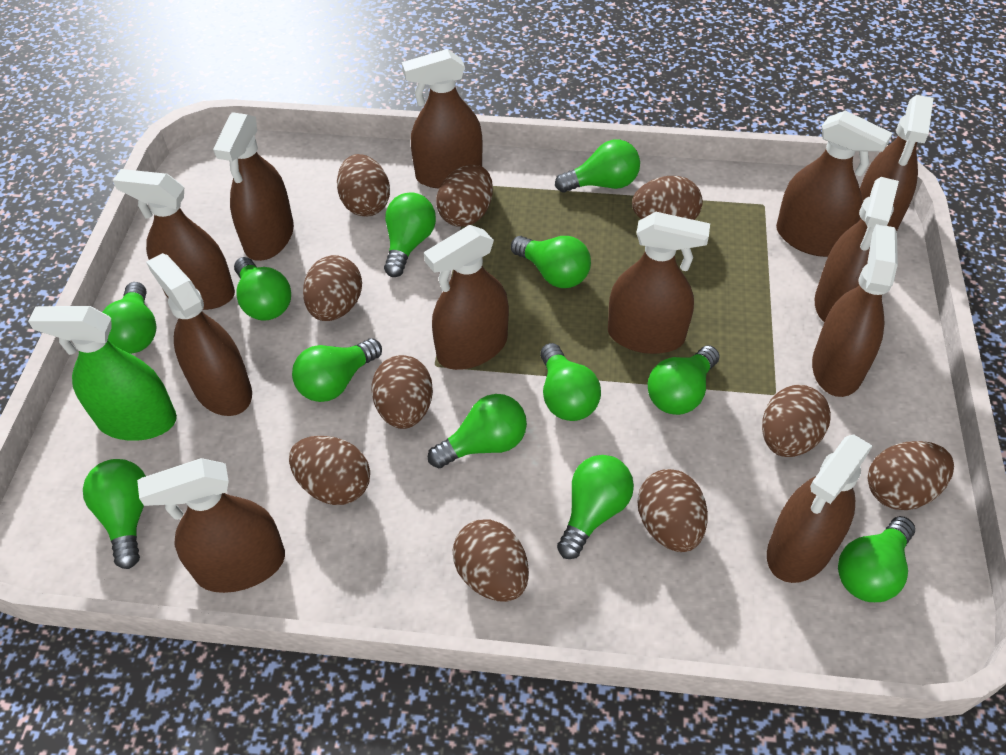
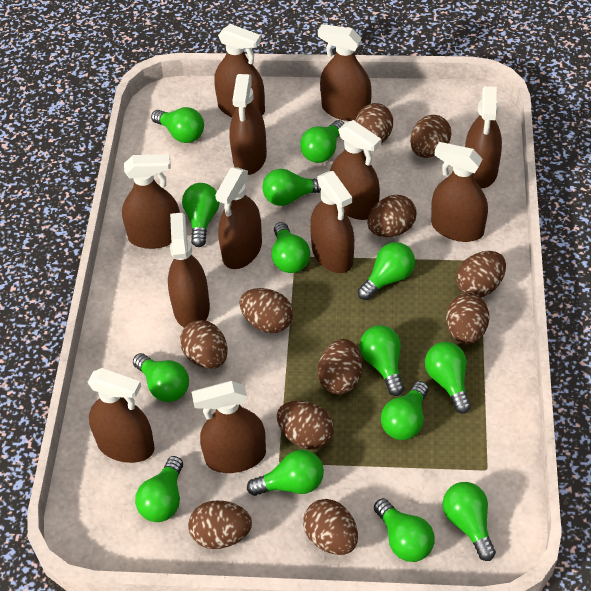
brown egg: [289,436,370,505] [303,255,362,321] [337,154,390,217] [372,355,433,429] [436,165,493,227] [453,519,529,602] [632,176,703,220] [637,469,708,552] [762,385,831,457] [868,441,954,510] = 10 -> [180,320,228,369] [188,500,252,549] [240,288,293,333] [277,401,334,450] [303,499,358,555] [318,339,362,394] [355,103,393,144] [367,195,417,237] [410,115,451,158] [446,293,489,345] [456,251,506,297] = 11
green light bulb: [83,459,146,569] [103,282,157,354] [234,257,291,321] [292,338,382,402] [384,192,436,277] [428,394,527,468] [511,236,591,288] [540,343,601,421] [555,139,640,193] [557,455,634,559] [648,346,720,415] [838,516,915,602] = 12 -> [133,353,189,402] [135,456,183,522] [151,107,204,143] [182,183,219,247] [247,450,324,496] [262,169,321,206] [272,222,310,273] [300,120,345,163] [357,242,415,300] [360,325,404,396] [374,498,435,562] [381,381,429,440] [425,342,471,414] [442,482,496,561] = 14
green spray bottle: [28,306,177,441] = 1 -> none = 0

